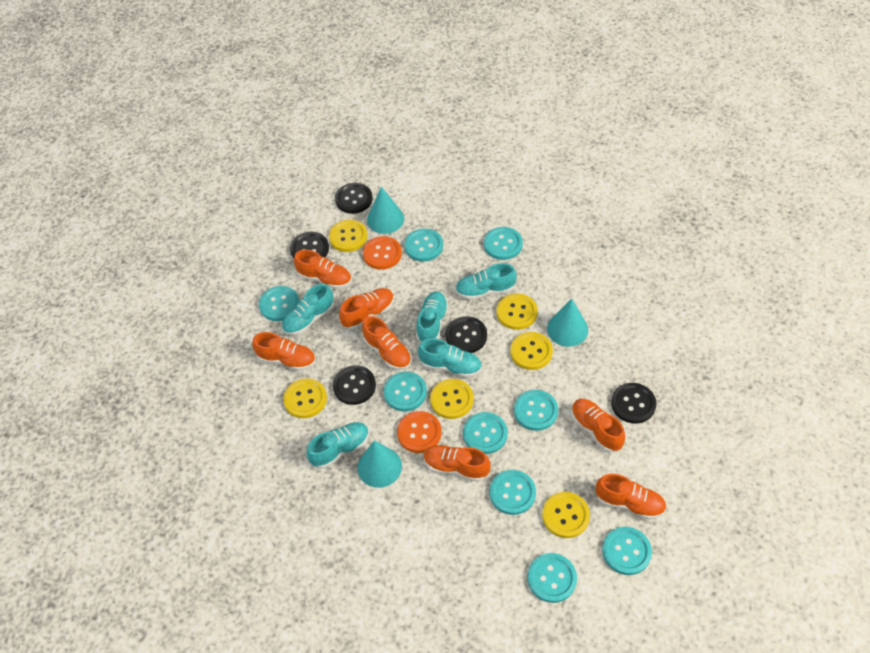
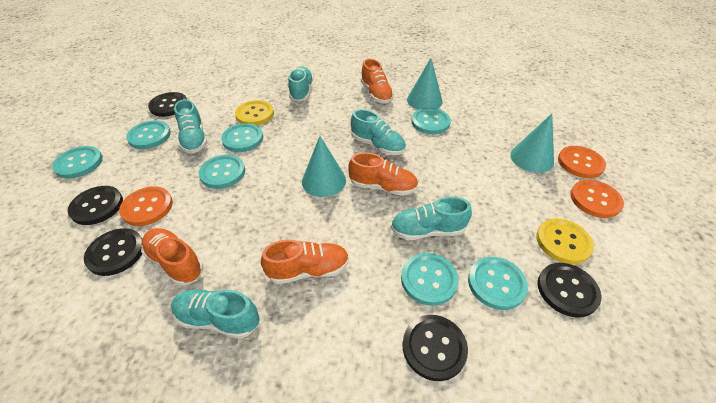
orange button: [363,236,402,270] [397,411,442,453] = 2 -> [119,186,173,226] [558,146,606,178] [570,180,624,218] = 3
orange shoe: [252,332,316,371] [294,250,352,289] [339,288,394,330] [362,316,412,370] [424,445,491,482] [571,399,625,452] [596,474,666,520] = 7 -> [141,228,203,286] [261,239,349,284] [348,152,418,196] [361,59,394,103] = 4
turquoise button: [259,286,299,321] [384,372,427,411] [404,228,443,262] [463,412,508,454] [484,227,523,260] [490,470,536,515] [514,390,558,431] [528,553,577,603] [602,527,652,575] = 9 -> [52,146,103,179] [126,120,171,149] [199,155,245,189] [221,123,263,152] [401,253,458,306] [411,108,451,134] [468,257,528,310] = 7
yellow button: [283,378,327,418] [329,220,368,252] [430,379,474,419] [497,293,538,330] [510,332,553,370] [542,492,590,538] = 6 -> [235,100,274,125] [536,219,594,264] = 2

